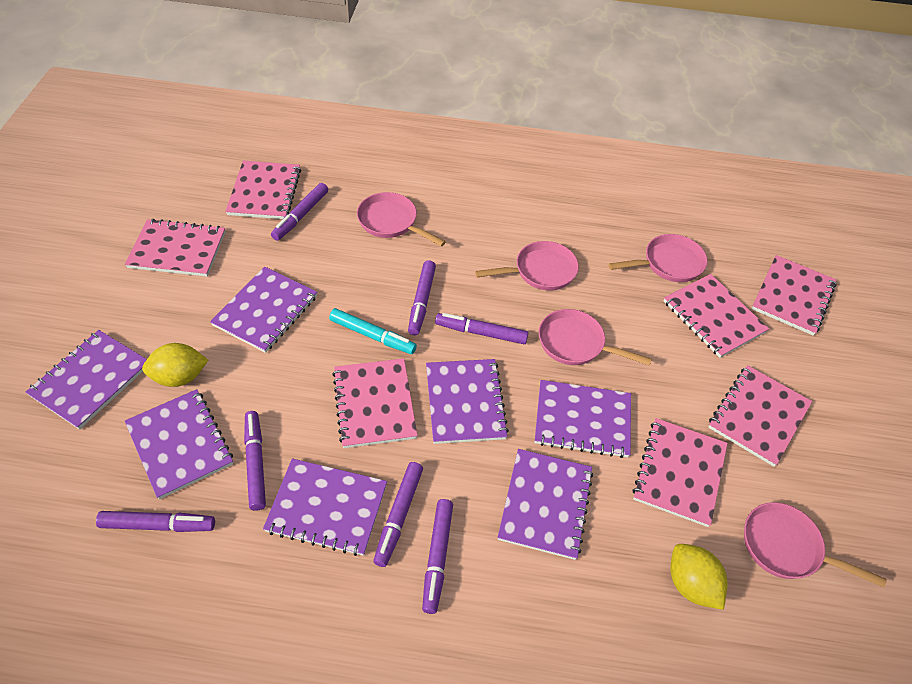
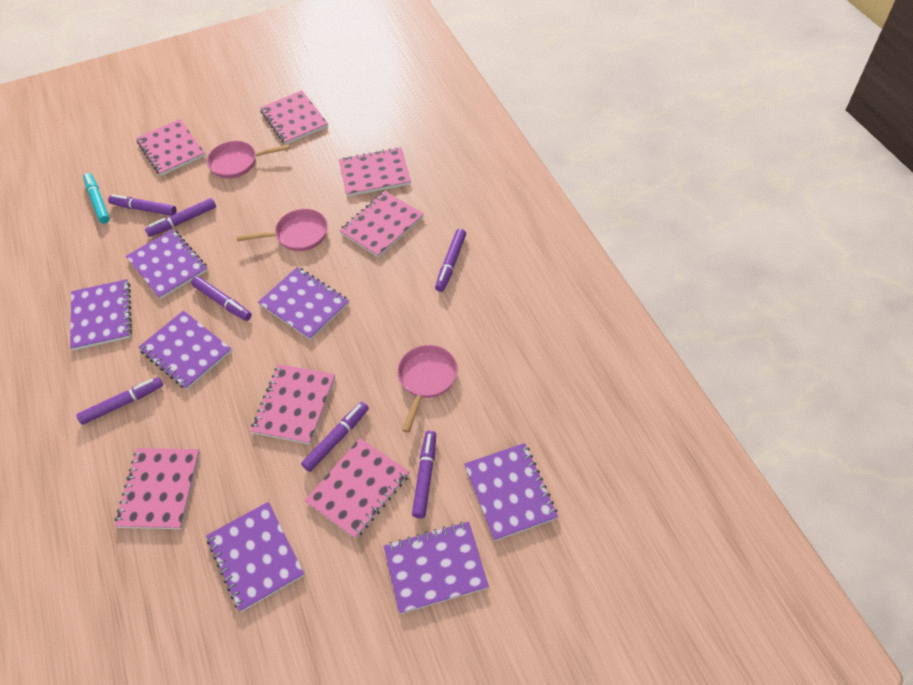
pink pan: [357,192,446,247] [475,241,579,291] [539,309,652,366] [609,234,707,282] [744,502,887,588] = 5 -> [207,141,290,179] [236,209,328,251] [397,345,458,433] = 3
yellow lemon: [142,343,208,387] [670,544,728,610] = 2 -> none = 0

